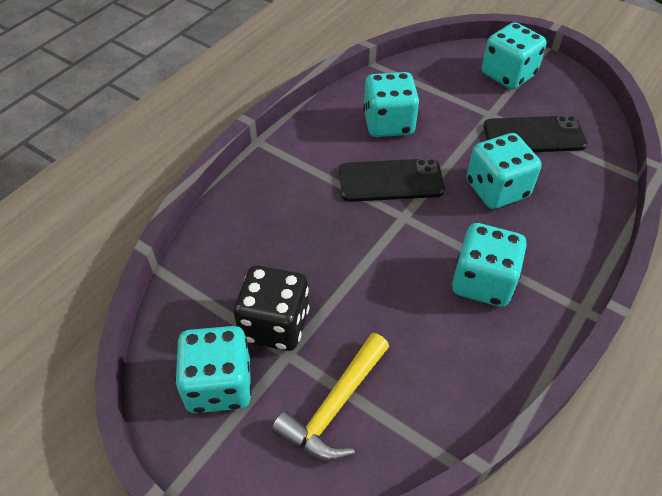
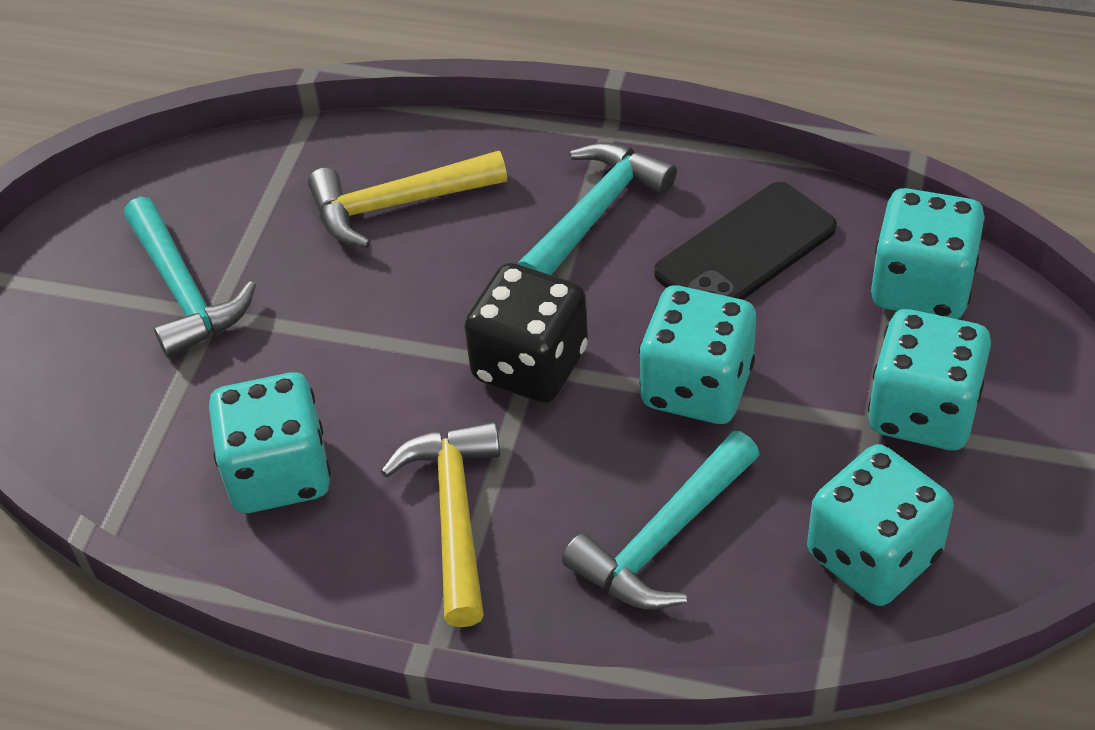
black phone: [339,158,445,202] [484,115,588,152] = 2 -> [654,182,837,300] = 1
turquoise hammer: none = 0 -> [124,197,256,358] [518,142,677,275] [562,431,760,610] = 3
yellow hammer: [272,333,389,462] = 1 -> [308,151,507,248] [380,421,500,627] = 2

